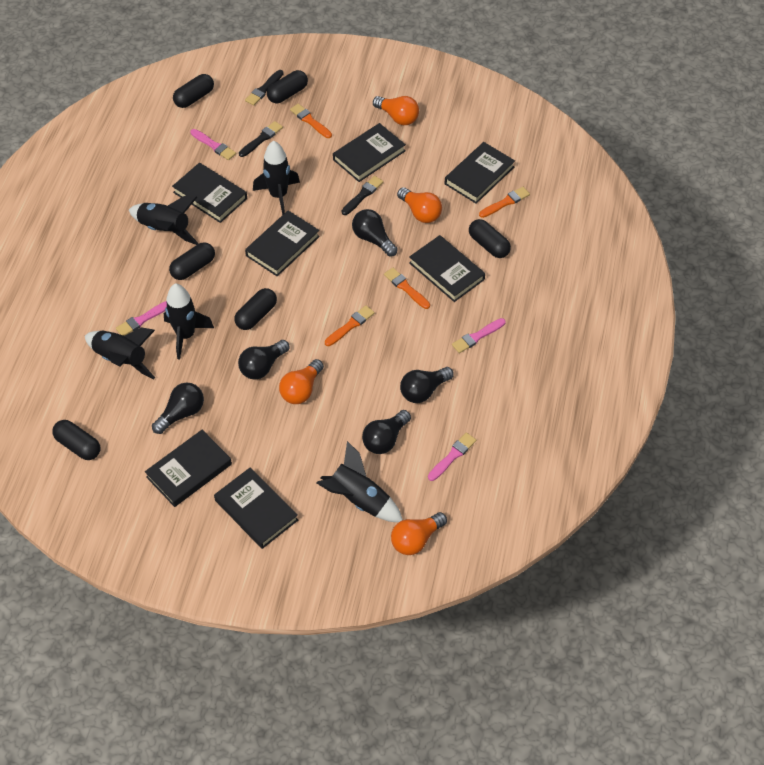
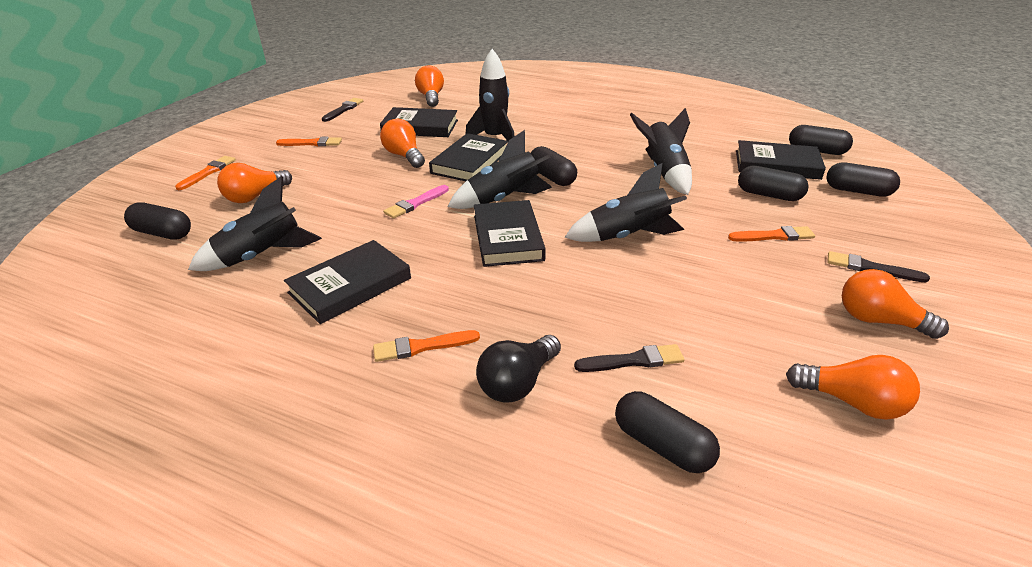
black book: [145,430,232,507] [172,163,247,223] [214,467,298,549] [245,211,320,276] [333,123,406,182] [409,235,485,302] [445,142,515,204] = 7 -> [284,240,411,324] [380,107,458,137] [429,133,508,181] [474,200,546,267] [736,140,826,180] = 5
black light bulb: [152,383,204,434] [238,340,290,380] [352,209,398,257] [362,410,411,454] [400,367,454,403] = 5 -> [476,335,561,403] = 1
orange light bulb: [279,359,324,404] [373,96,419,125] [391,512,447,555] [397,187,442,223] = 4 -> [217,163,292,203] [380,119,425,168] [415,65,444,107] [786,355,920,420] [842,269,949,339] = 5
pink brush: [116,301,167,336] [190,129,236,160] [428,433,476,481] [452,318,506,353] = 4 -> [383,185,449,219] = 1

